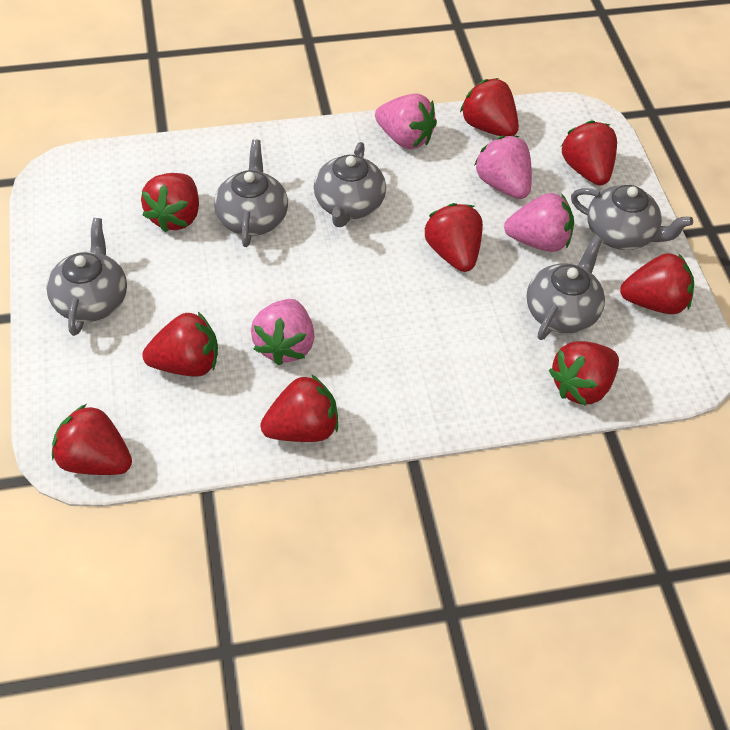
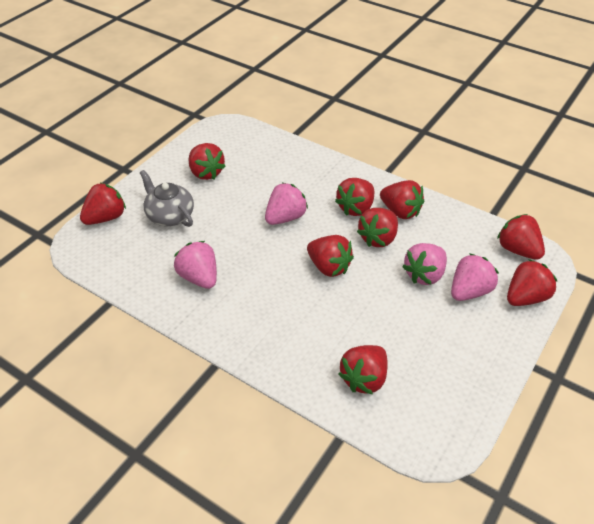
grey teapot: [46,218,127,336] [214,139,288,247] [314,142,386,227] [527,236,605,340] [571,185,693,250] = 5 -> [140,170,194,227] = 1

